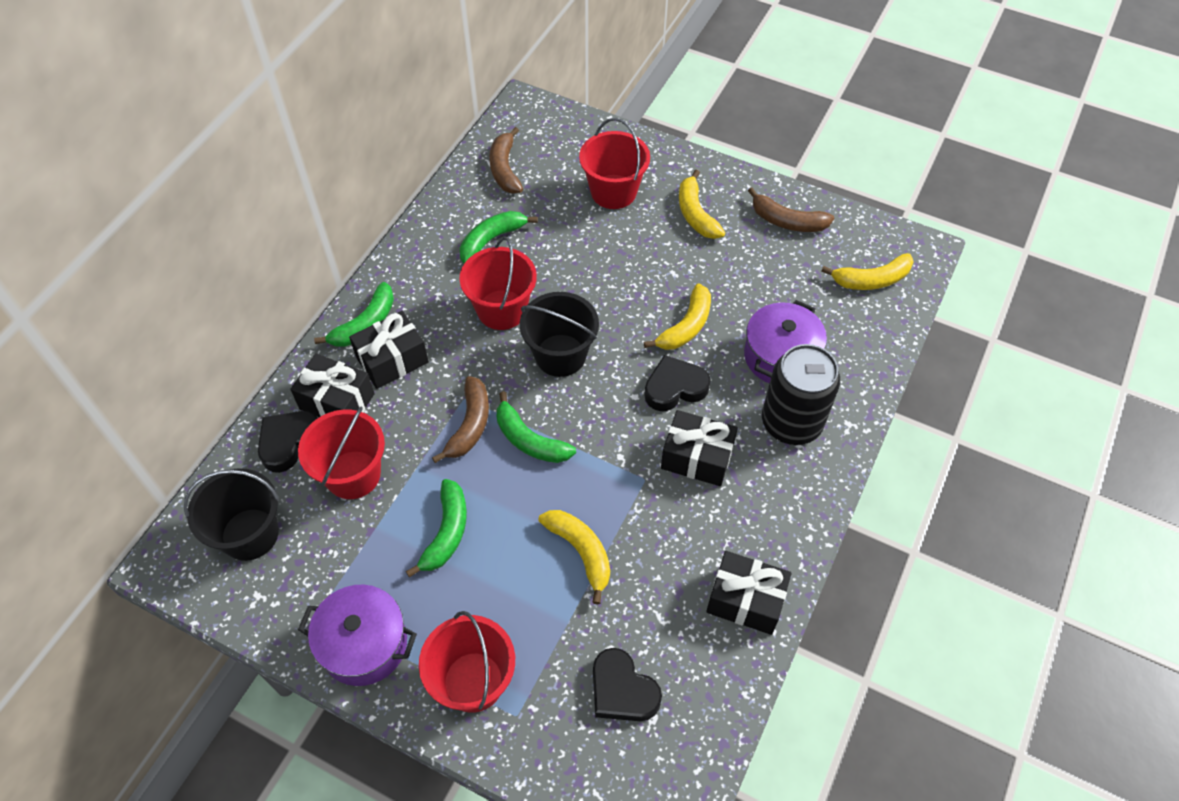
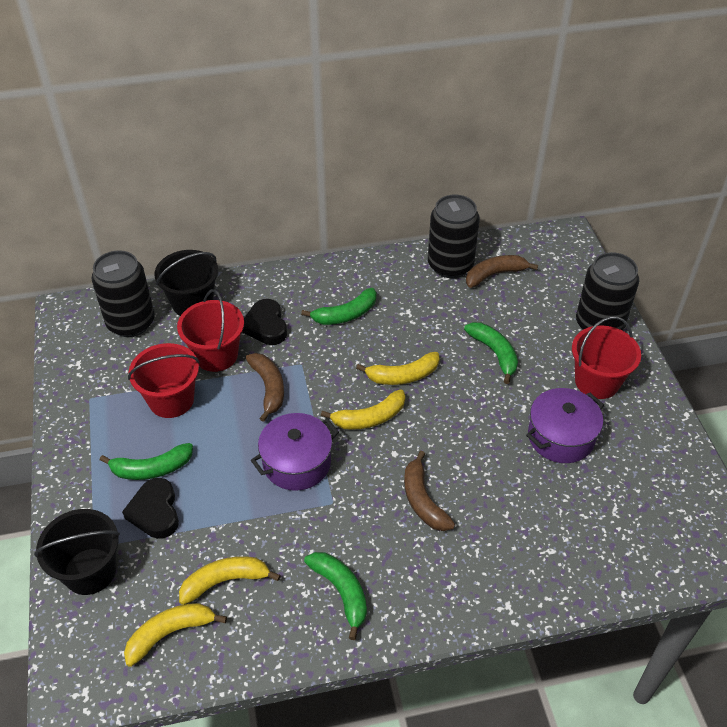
black can: [762,344,840,445] = 1 -> [91,250,155,337] [428,195,480,278] [576,252,639,331] = 3
black gift: [290,353,375,417] [349,311,429,389] [661,410,738,486] [706,551,792,635] = 4 -> none = 0
black heart: [258,411,317,473] [593,648,662,721] [644,355,711,411] = 3 -> [122,478,179,539] [242,299,287,345] = 2
red bucket: [298,407,385,499] [419,611,515,713] [459,237,537,330] [579,118,650,209] = 4 -> [128,343,200,418] [177,289,244,372] [572,316,641,399] = 3

